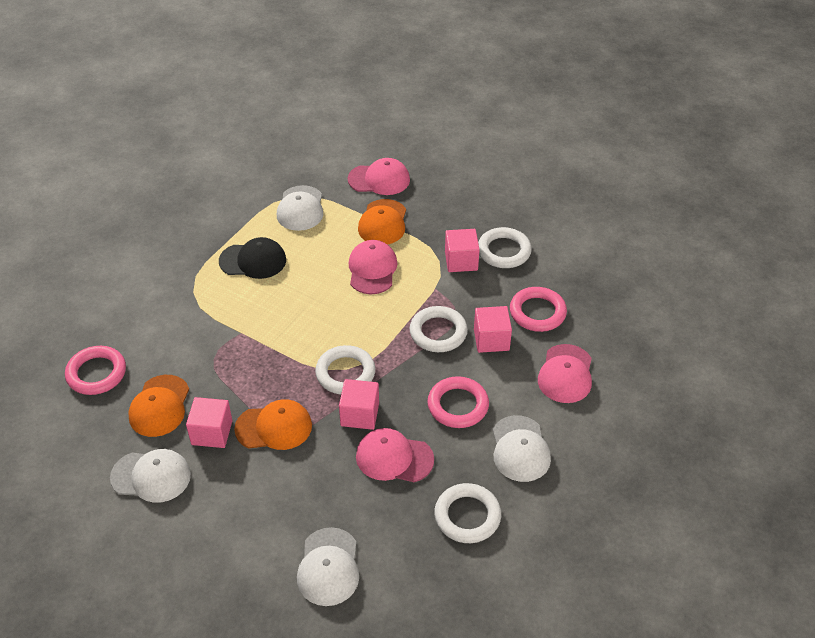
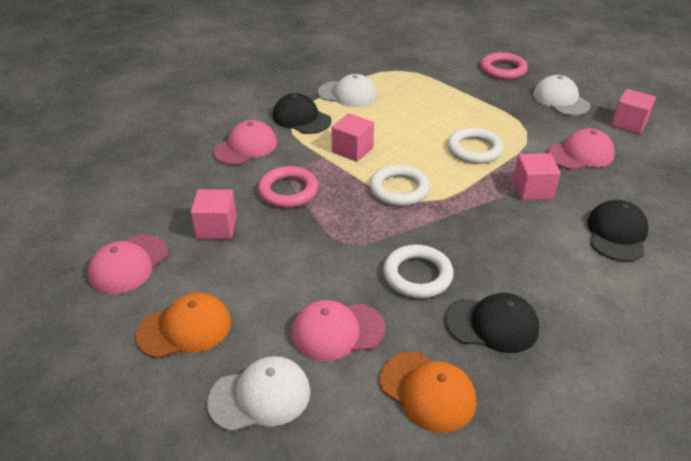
black cap: [219,237,286,279] = 1 -> [273,93,331,134] [445,293,539,353] [587,200,649,261] = 3
orange cap: [128,375,189,437] [234,399,312,450] [358,199,406,245] = 3 -> [136,293,231,358] [380,352,476,433] = 2
pink ring: [65,346,126,395] [427,376,489,428] [510,287,567,332] = 3 -> [258,166,318,208] [481,52,528,80] = 2
white cap: [110,449,191,503] [277,185,323,231] [297,527,359,606] [493,415,551,482] = 4 -> [207,356,310,432] [318,74,377,107] [533,75,590,116] = 3
white ring: [315,345,375,395] [410,306,468,352] [434,483,501,543] [478,227,532,268] = 4 -> [370,165,430,206] [383,245,454,298] [447,127,503,164] = 3

